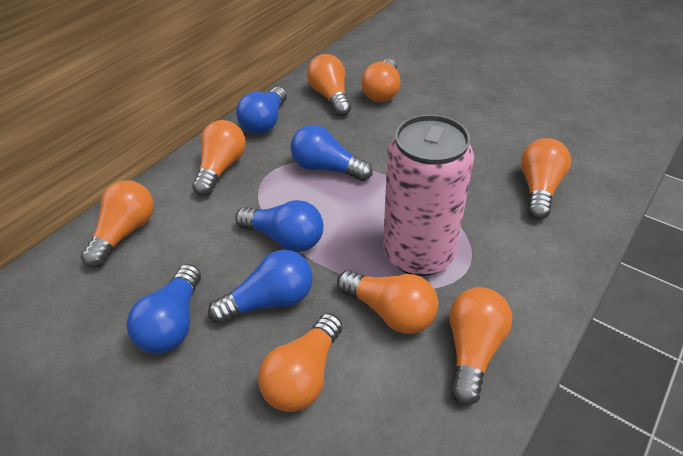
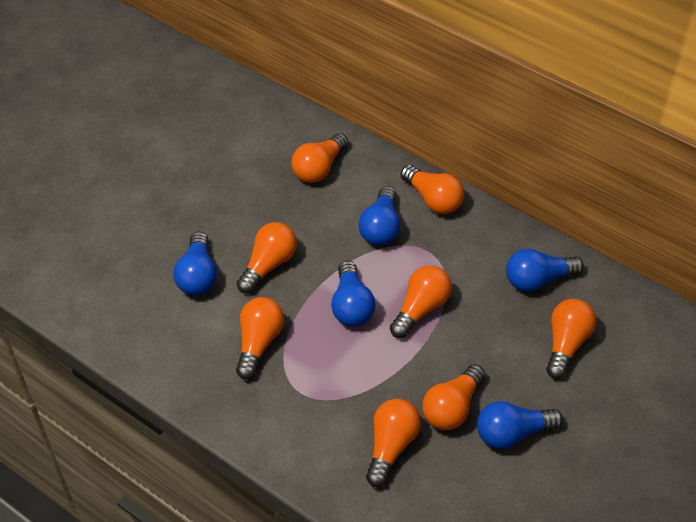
pink can: [383,114,474,276] = 1 -> none = 0

